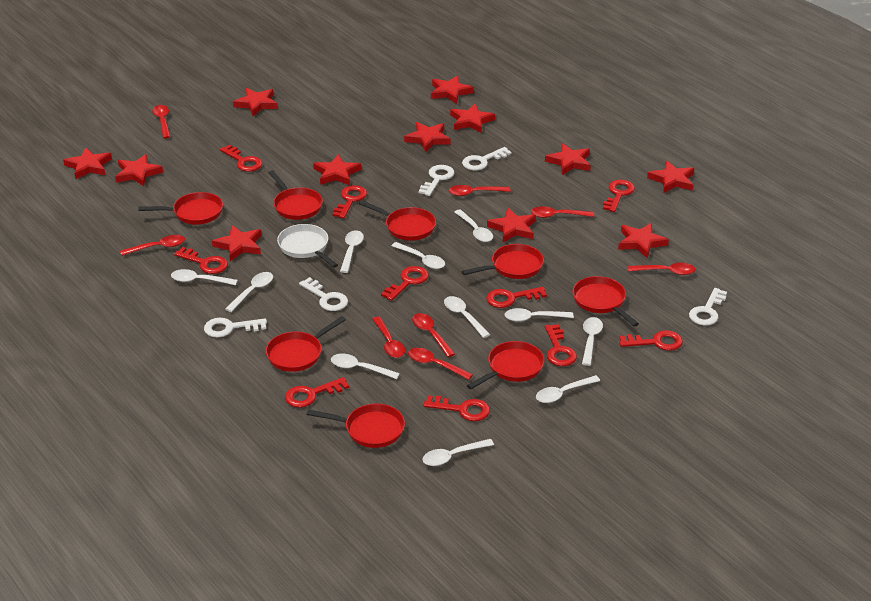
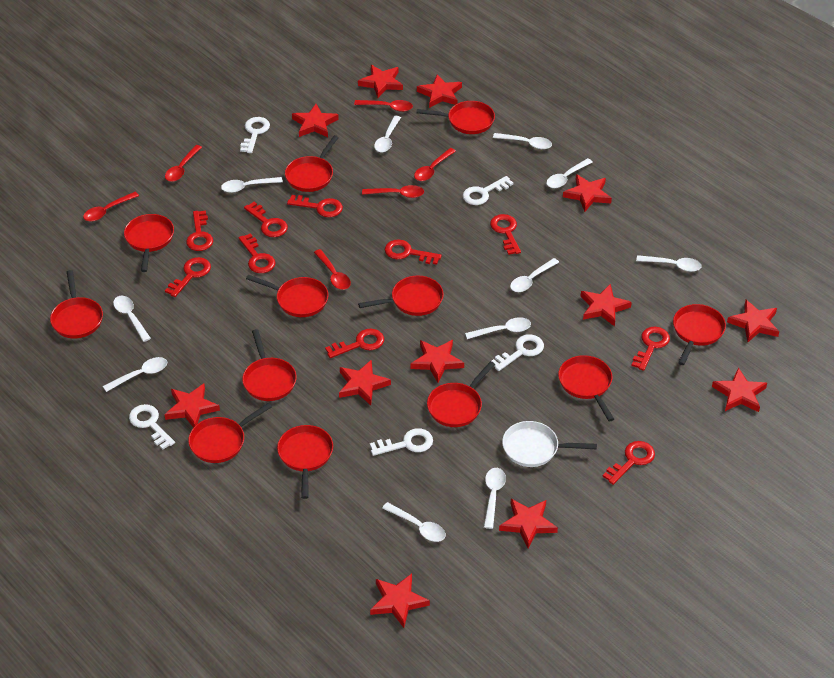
red pan: [138,192,223,225] [266,316,346,372] [268,170,323,220] [306,403,405,448] [359,200,436,241] [462,244,544,279] [467,341,544,389] [572,276,639,327] = 8 -> [50,270,103,338] [124,214,174,272] [188,403,272,463] [242,329,297,401] [246,274,328,317] [277,425,333,499] [285,135,339,192] [358,276,444,316] [417,101,495,134] [427,361,495,427] [558,355,614,421] [673,304,726,365] = 12
red spoon: [120,235,185,256] [152,105,171,139] [372,316,405,358] [408,348,473,380] [412,313,455,357] [449,185,511,196] [531,206,594,218] [628,263,695,275] = 8 -> [83,192,139,222] [165,145,202,182] [314,249,351,290] [354,100,413,112] [362,185,424,198] [414,148,456,181] = 6

